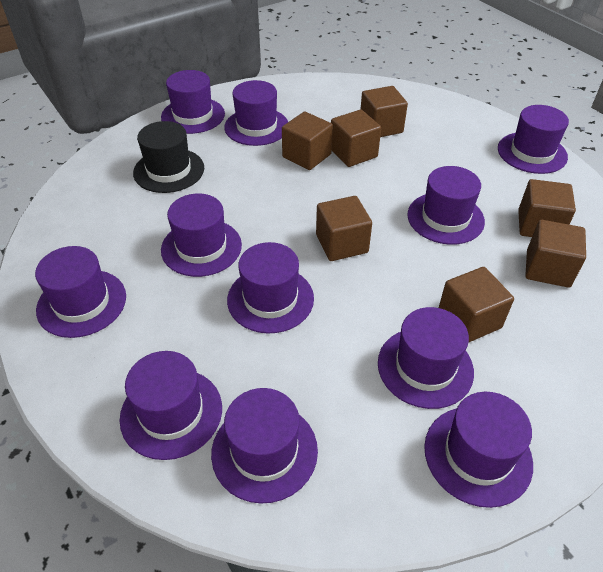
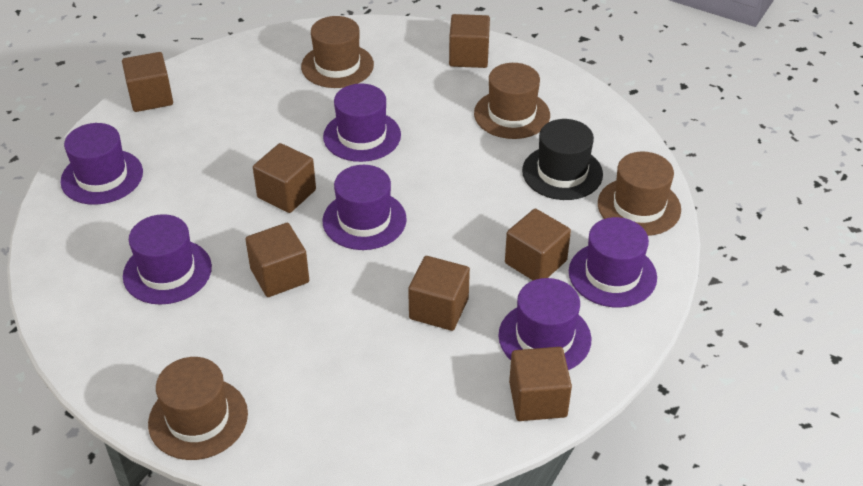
brown hat: none = 0 -> [148,357,248,460] [301,16,374,88] [474,63,550,139] [598,151,681,236] = 4
purple hat: [35,246,126,338] [120,351,222,460] [161,70,225,134] [161,194,242,277] [211,388,318,504] [224,80,288,146] [227,242,314,333] [378,307,474,409] [407,166,485,245] [424,392,533,508] [498,105,569,174] = 11 -> [60,123,143,205] [123,214,212,305] [323,83,401,162] [323,165,407,250] [498,278,591,370] [569,217,657,307] = 6

